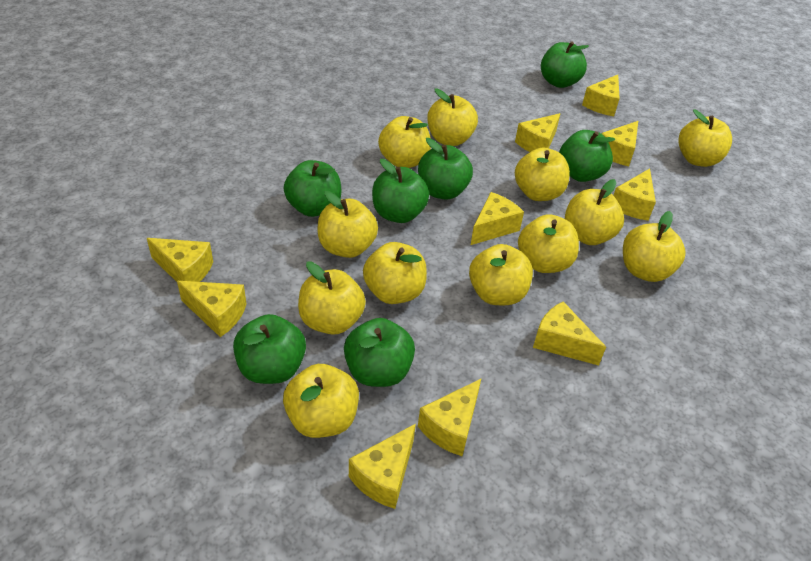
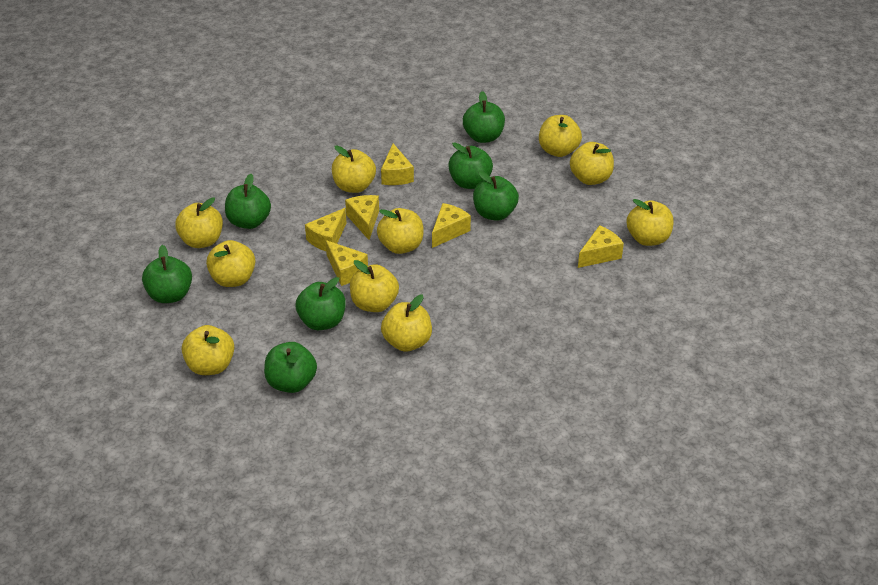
yellow apple: [283,364,359,438] [298,261,366,335] [318,191,378,258] [363,242,427,304] [378,116,431,168] [427,88,478,146] [469,244,533,305] [515,147,570,201] [518,214,579,273] [565,179,624,245] [623,211,686,282] [678,109,732,167] = 12 -> [175,197,223,248] [182,325,234,375] [206,240,255,287] [332,145,376,193] [350,260,399,312] [377,208,423,254] [381,294,432,352] [539,115,582,157] [570,142,614,185] [627,199,674,246] = 10
yellow cheese: [147,238,213,282] [177,281,246,337] [349,424,416,509] [418,379,481,456] [471,192,524,245] [515,113,561,152] [533,301,606,366] [582,75,620,116] [601,121,638,167] [613,168,656,221] = 10 -> [305,208,346,251] [325,240,368,286] [345,195,379,240] [381,143,414,185] [432,203,471,248] [578,225,624,268] = 6

